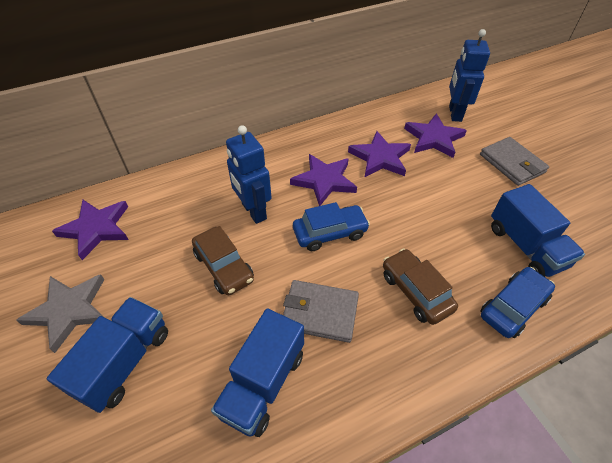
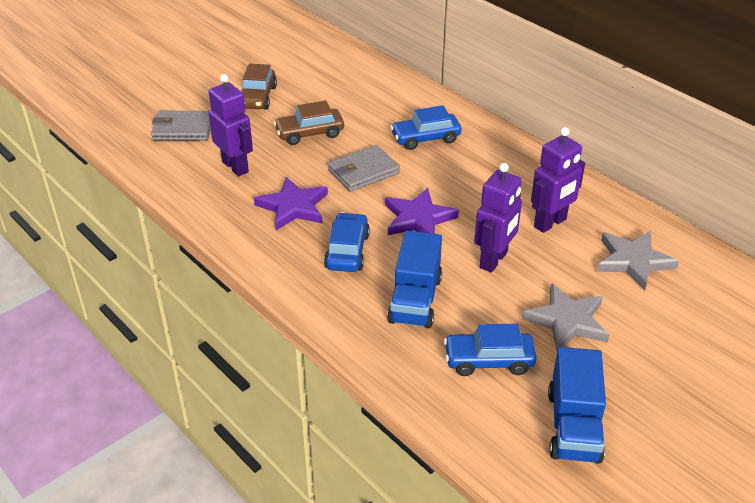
blue car: [293,202,370,251] [481,267,555,338] = 2 -> [324,212,370,272] [390,105,461,150] [444,324,537,376] = 3
blue robot: [226,125,272,224] [449,29,490,122] = 2 -> none = 0
blue truck: [47,297,168,413] [211,308,304,437] [491,184,585,277] = 3 -> [387,231,442,329] [548,347,606,464] = 2
grey star: [16,274,105,353] = 1 -> [522,283,609,351] [597,231,679,290] = 2
purple robot: none = 0 -> [208,74,253,176] [474,163,522,273] [531,127,585,233] = 3
purple star: [52,199,129,260] [290,154,357,206] [348,131,411,178] [404,113,467,158] = 4 -> [254,177,328,230] [385,188,459,235] = 2

